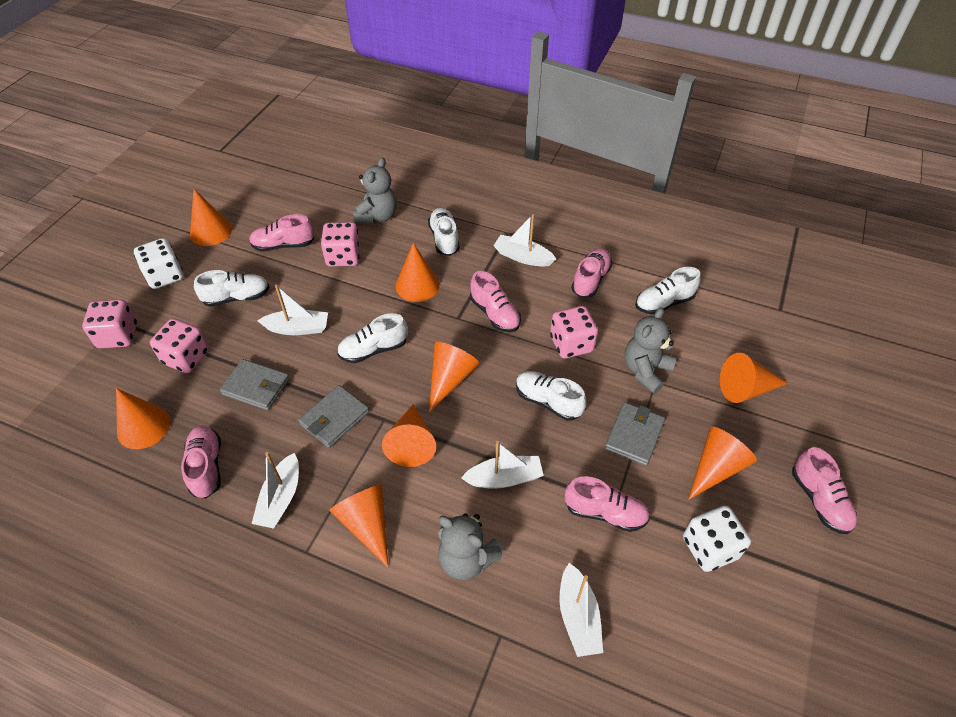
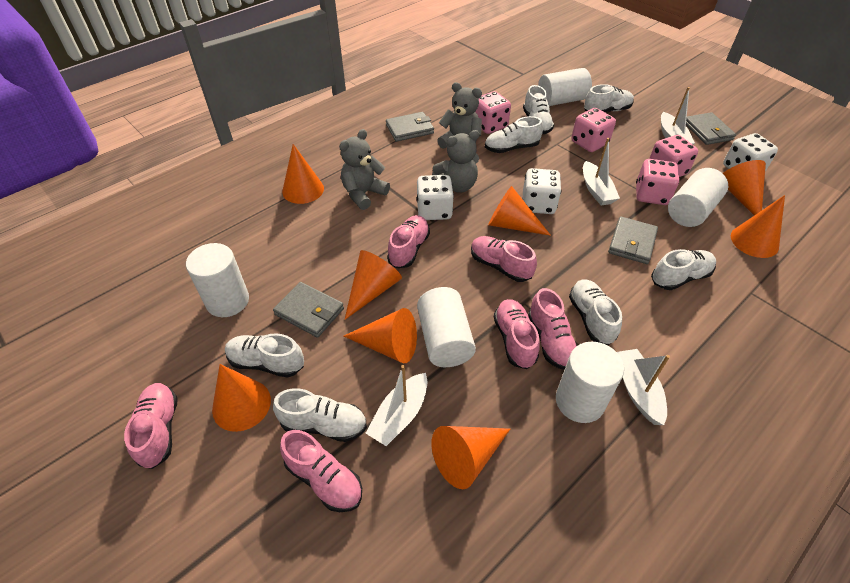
grey wallet: [220,359,290,410] [298,385,369,448] [605,402,665,466] = 3 -> [273,282,344,338] [386,112,434,142] [608,216,658,264] [686,112,736,145] = 4
white boat: [252,452,299,529] [257,284,328,335] [461,441,544,489] [494,214,556,267] [559,563,603,657] = 5 -> [366,365,427,446] [583,138,620,206] [617,349,670,425] [661,87,695,144] = 4
white cylinder: none = 0 -> [186,243,249,317] [417,287,476,367] [538,68,592,106] [556,342,624,423] [668,168,728,227] = 5
white dice: [134,238,184,289] [683,506,751,572] = 2 -> [417,175,454,220] [523,168,561,214] [723,133,778,171] = 3
white shoe: [194,270,270,307] [337,313,408,363] [428,208,460,256] [516,371,587,421] [635,267,701,315] = 5 -> [225,333,304,377] [273,388,367,442] [485,116,543,153] [523,85,554,134] [569,280,622,345] [584,84,634,113] [651,249,716,290] = 7

